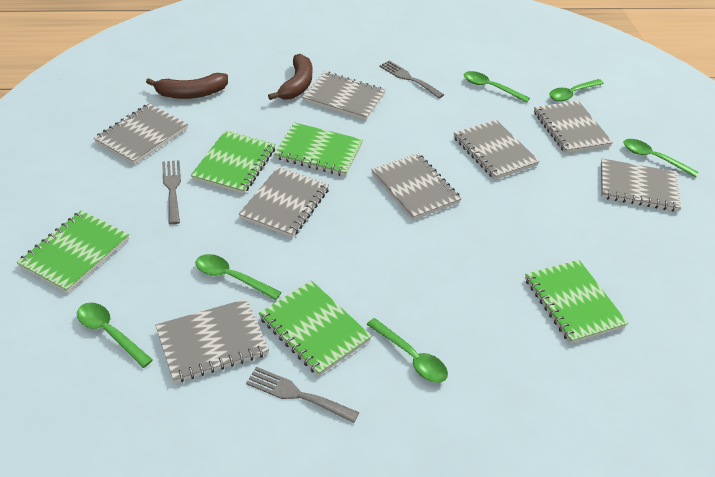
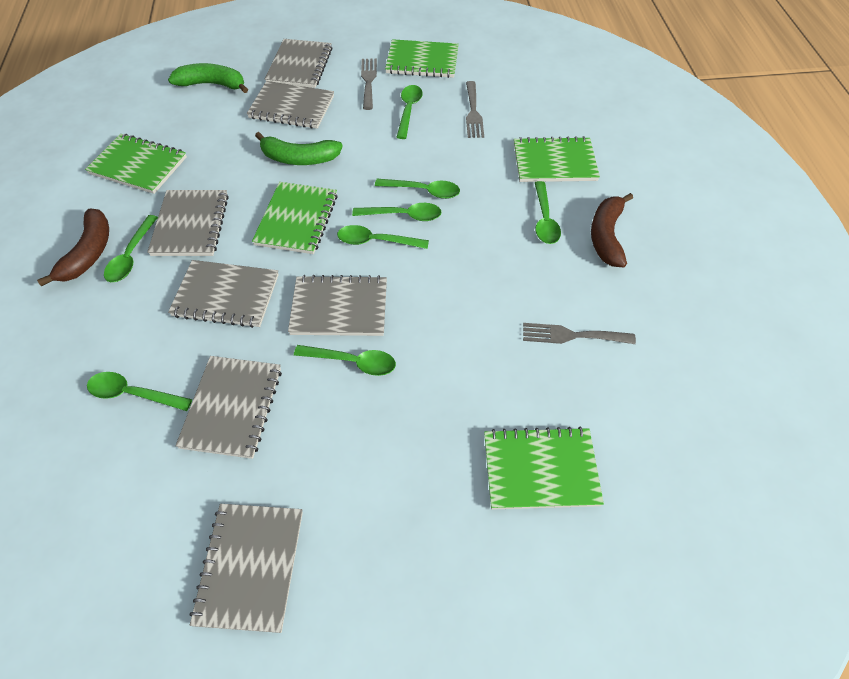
green banana: none = 0 -> [168,63,248,93] [255,132,343,165] = 2
green spoon: [77,302,153,368] [196,254,282,300] [367,318,448,383] [464,71,530,103] [549,79,604,101] [623,139,699,178] = 6 -> [87,372,192,411] [104,215,158,282] [294,345,396,376] [337,225,429,249] [352,203,442,221] [375,179,460,199] [397,85,423,139] [535,181,561,244] = 8
grey notebook: [94,103,188,164] [155,299,269,383] [239,166,329,238] [302,71,386,120] [371,153,462,220] [453,120,540,180] [534,101,613,154] [601,159,681,212] = 8 -> [147,190,229,256] [168,260,279,328] [175,356,282,459] [190,504,303,633] [247,81,334,129] [265,39,332,88] [288,275,387,336] = 7

